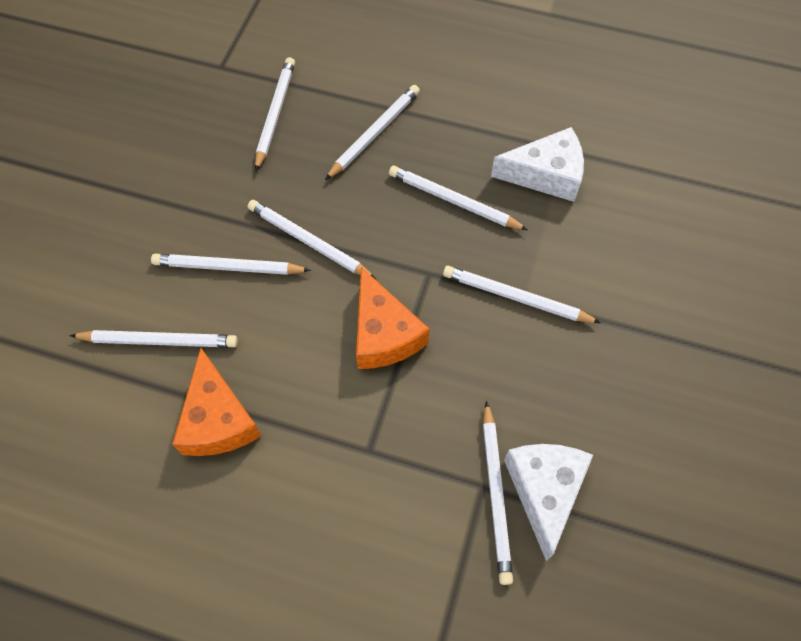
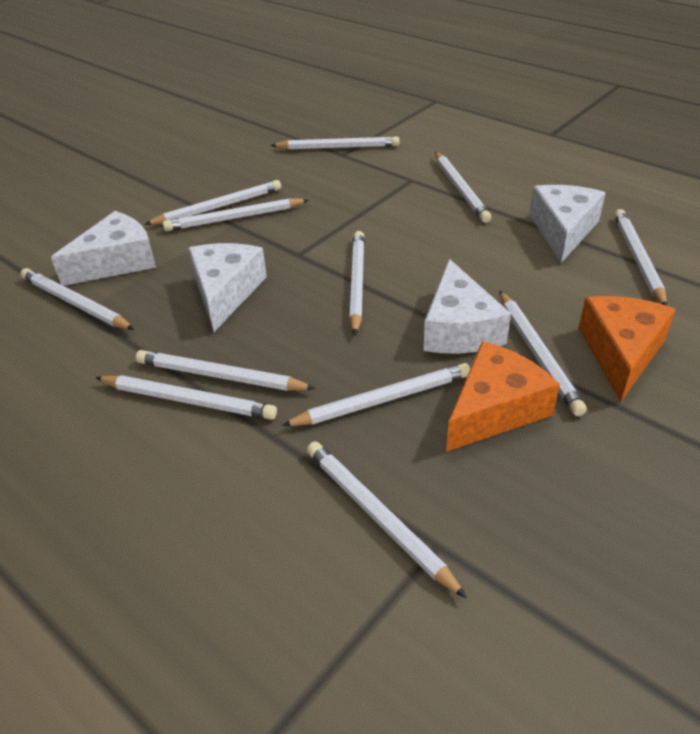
white cheese: [491,127,584,202] [504,444,593,561] = 2 -> [51,211,156,286] [188,243,267,332] [424,259,511,354] [529,185,606,263] = 4
white pencil: [70,330,238,347] [151,254,311,275] [248,200,376,280] [255,57,295,172] [325,85,420,180] [389,166,528,230] [443,266,601,323] [483,401,513,585] = 8 -> [20,268,135,330] [95,375,277,420] [136,350,316,391] [144,180,281,225] [163,198,308,231] [271,136,400,150] [281,363,470,426] [307,441,467,599] [349,231,365,335] [435,152,492,223] [499,291,587,416] [614,209,667,306] = 12

